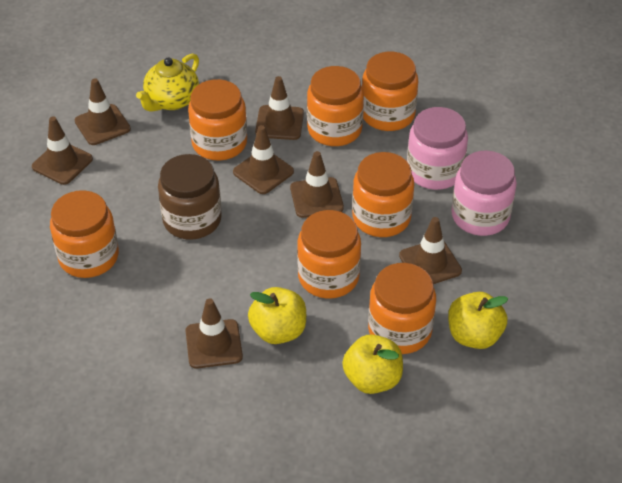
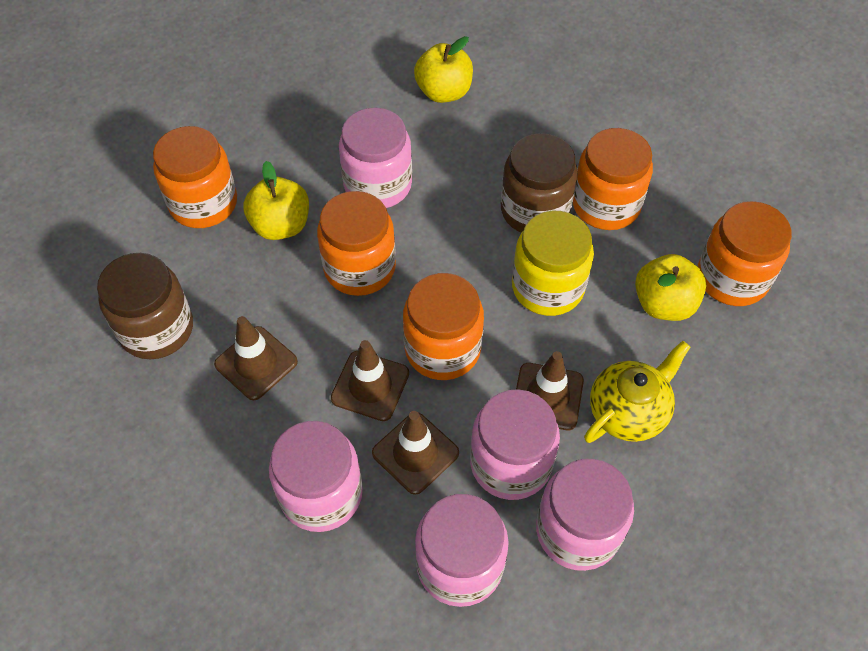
brown jar: [158,154,222,240] = 1 -> [97,253,193,359] [501,133,578,233] = 2
brown traffic cone: [32,116,93,185] [75,79,131,145] [186,298,243,369] [233,125,294,194] [255,76,304,140] [290,151,344,218] [399,217,462,284] = 7 -> [214,316,298,400] [331,340,409,421] [372,411,459,495] [516,351,584,430] = 4
orange jar: [50,190,119,278] [188,79,247,161] [297,210,361,299] [307,66,364,146] [352,152,414,237] [362,52,418,131] [368,263,436,354] = 7 -> [153,126,237,228] [317,191,396,296] [403,273,484,380] [573,128,653,230] [698,201,792,306] = 5
pink jar: [407,107,468,190] [451,150,517,236] = 2 -> [269,421,363,532] [339,108,412,208] [415,494,509,607] [470,389,560,500] [536,459,634,571] = 5
yellow jar: none = 0 -> [512,210,594,316] = 1

